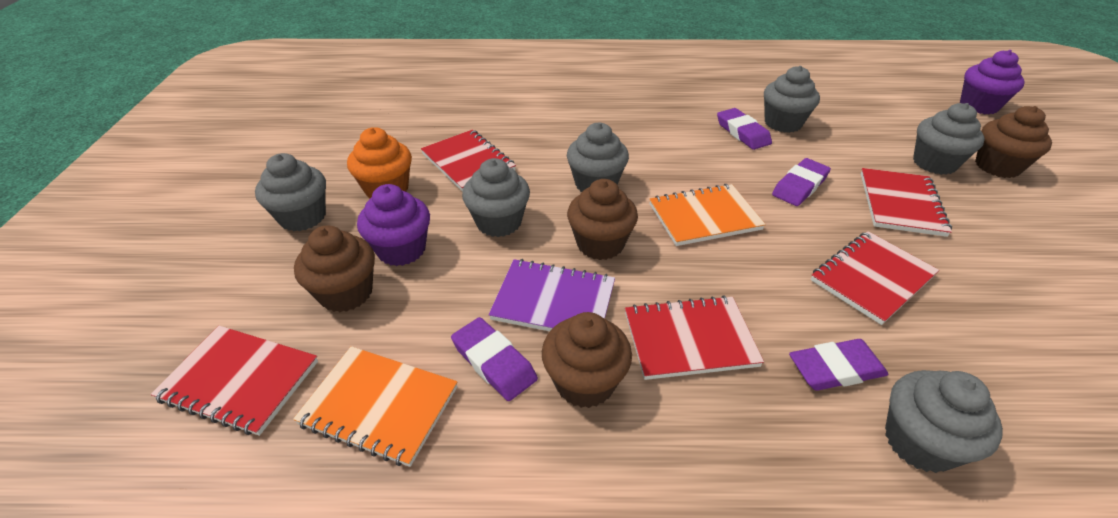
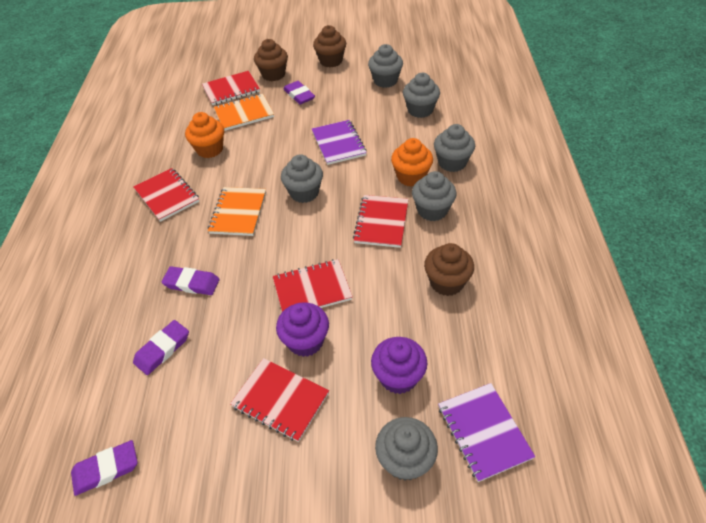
brown cupcake: [294,225,375,312] [542,312,632,408] [567,179,638,260] [975,106,1052,178] = 4 -> [254,39,288,81] [313,25,346,67] [424,243,474,296] = 3
orange cupcake: [347,127,412,199] = 1 -> [185,112,224,158] [391,138,433,186] = 2
purple notebook: [489,259,615,331] = 1 -> [312,120,367,165] [438,383,535,482] = 2

